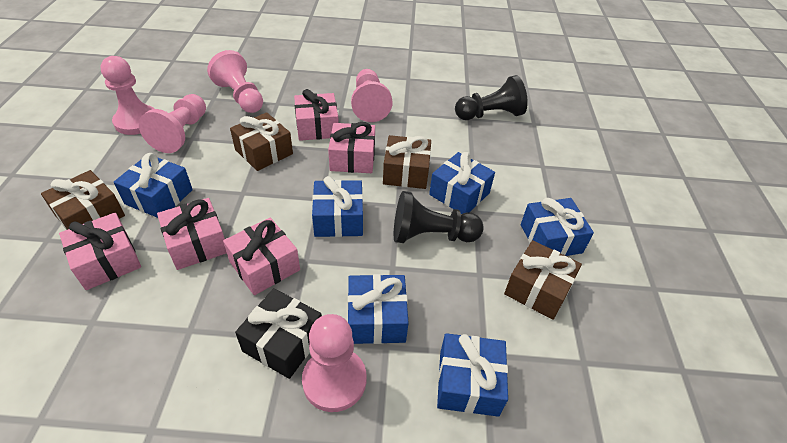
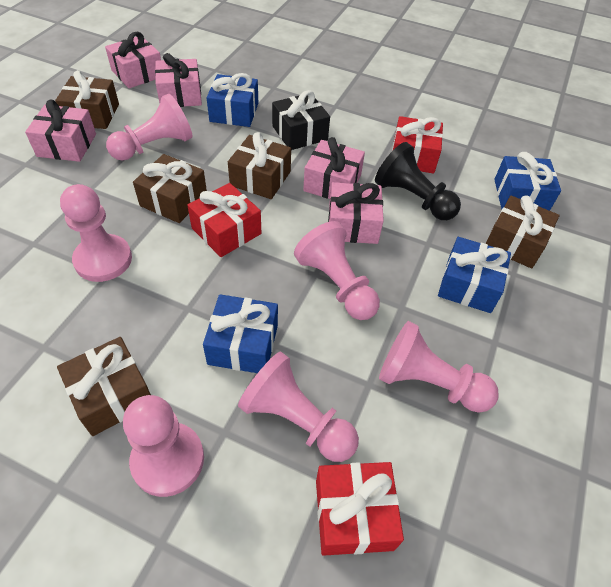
black pawn: [394,191,484,243] [455,75,528,120] = 2 -> [375,142,461,220] = 1
blue gift: [114,153,193,218] [312,176,363,237] [348,274,409,344] [429,152,495,214] [437,333,508,417] [521,198,594,256] = 6 -> [203,294,278,373] [207,73,258,127] [438,237,511,313] [494,152,561,211] = 4
brown gift: [41,170,125,230] [230,112,293,171] [383,135,431,189] [504,240,582,320] = 4 -> [55,70,119,129] [57,337,151,436] [133,154,207,223] [228,132,291,199] [486,195,560,268] = 5
pink pawn: [100,56,155,135] [139,94,206,153] [207,50,263,113] [302,314,366,412] [351,69,393,122] = 5 -> [60,184,132,282] [106,93,193,161] [123,395,204,497] [238,351,359,462] [294,221,380,320] [379,321,499,413] = 6
red gift: none = 0 -> [187,183,261,257] [316,462,404,556] [392,116,443,173] = 3

